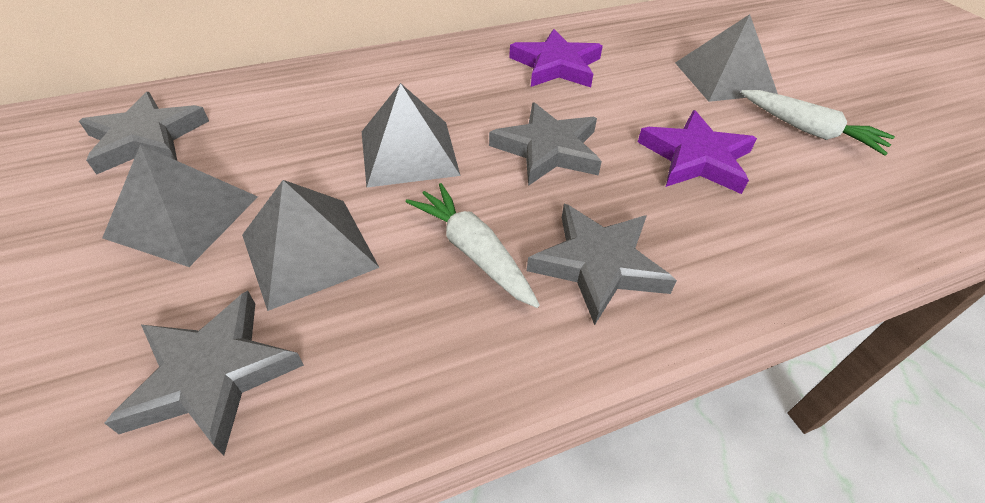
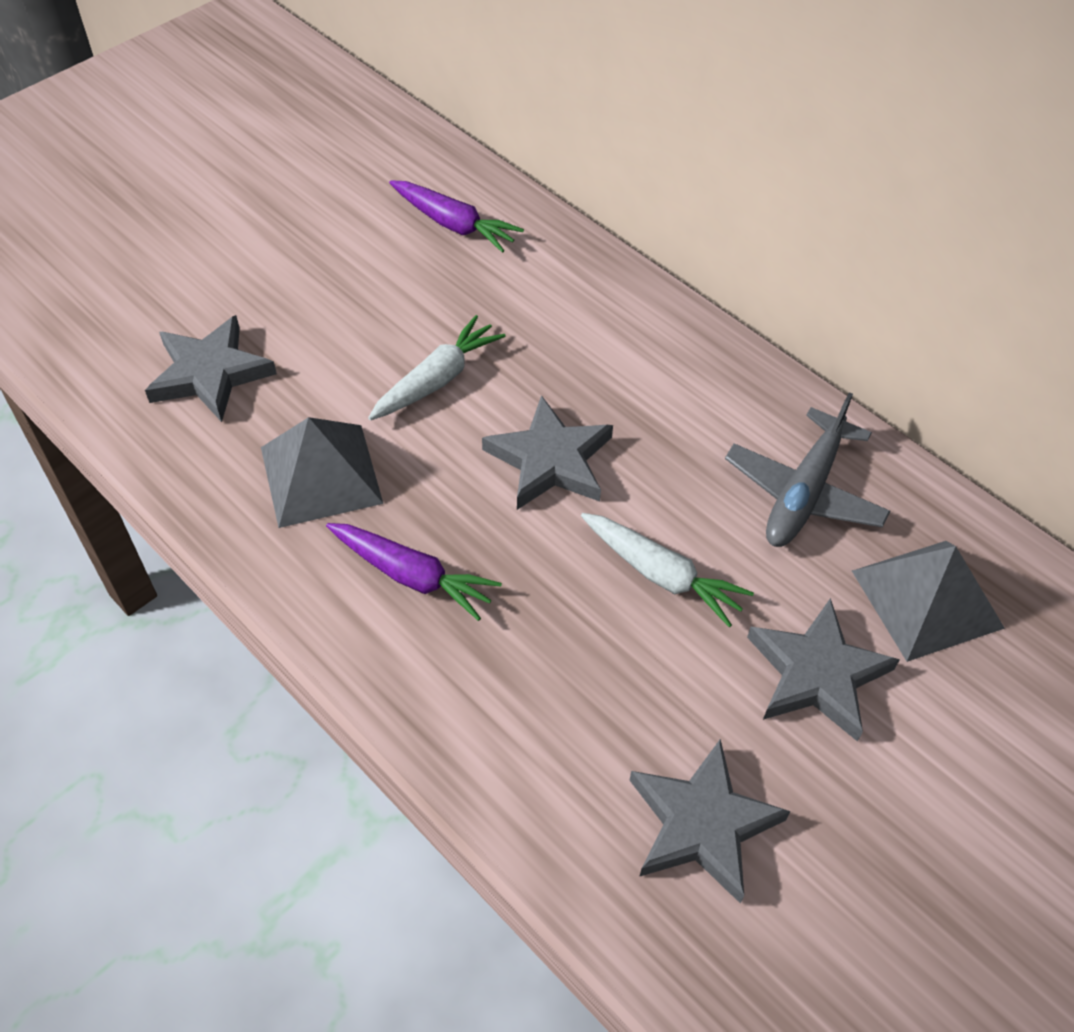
grey plane: none = 0 -> [725,392,890,547] = 1
grey pyramid: [102,145,258,267] [242,180,380,311] [362,83,461,188] [675,14,778,102] = 4 -> [261,417,383,528] [852,541,1005,662] = 2
purple carrot: none = 0 -> [326,523,502,621] [389,180,524,253] = 2
purple star: [509,29,603,87] [638,110,757,194] = 2 -> none = 0

